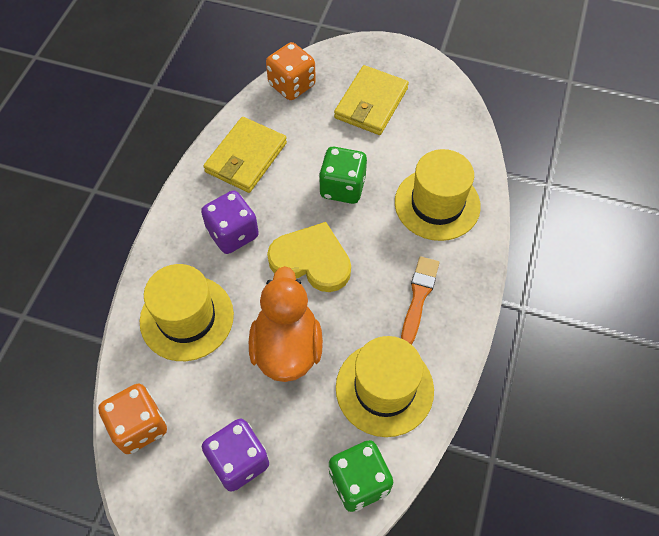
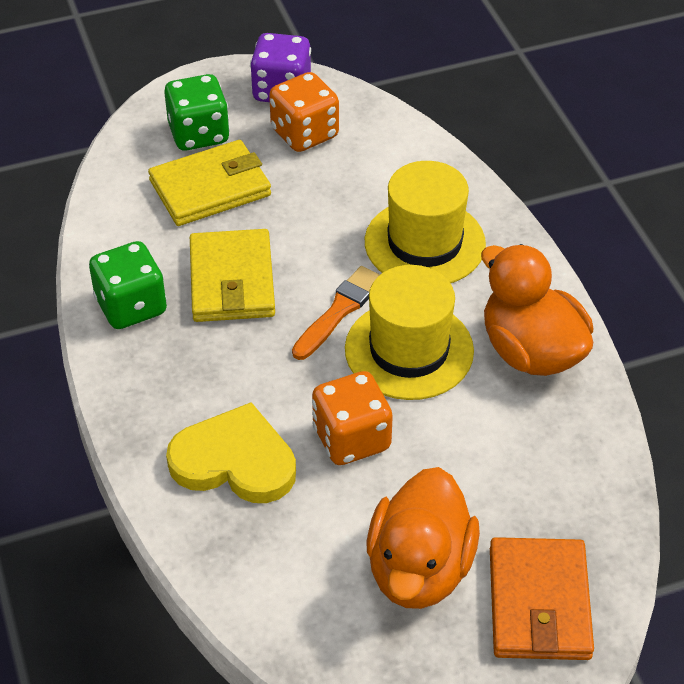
orange duck: [249,266,323,382] = 1 -> [367,467,480,609] [481,244,593,376] = 2
orange wallet: none = 0 -> [490,537,594,660] = 1
purple dice: [201,190,259,254] [202,419,269,492] = 2 -> [250,33,311,102] = 1
yellow hat: [140,264,234,361] [336,336,434,437] [395,149,481,241] = 3 -> [345,265,474,400] [365,161,486,283] = 2

